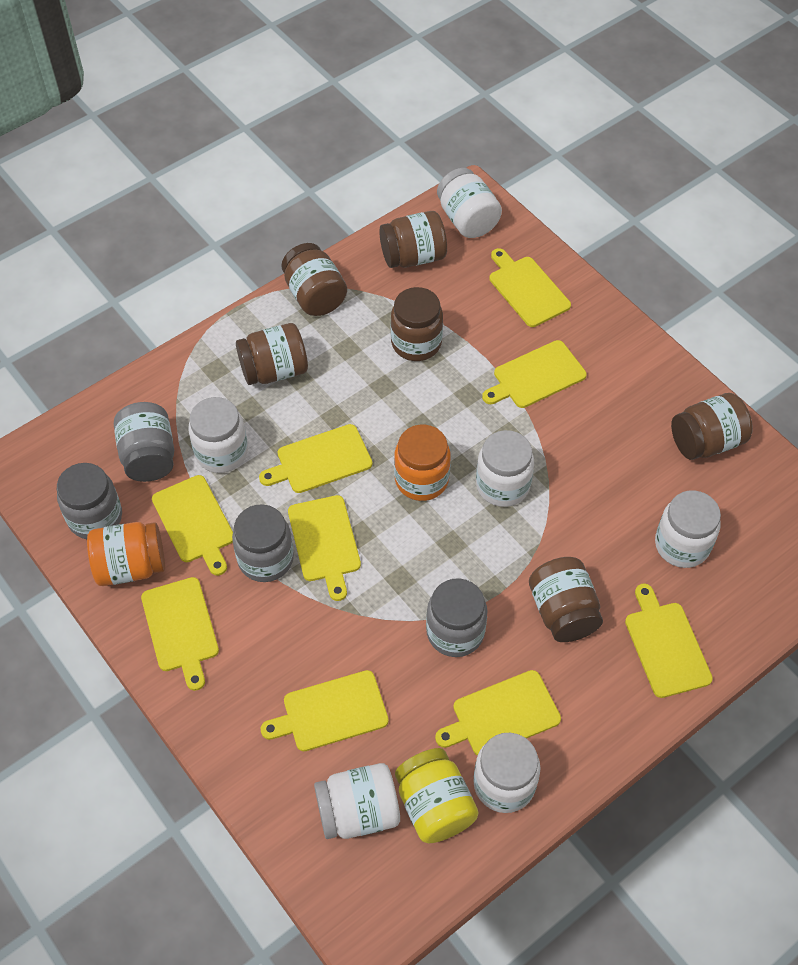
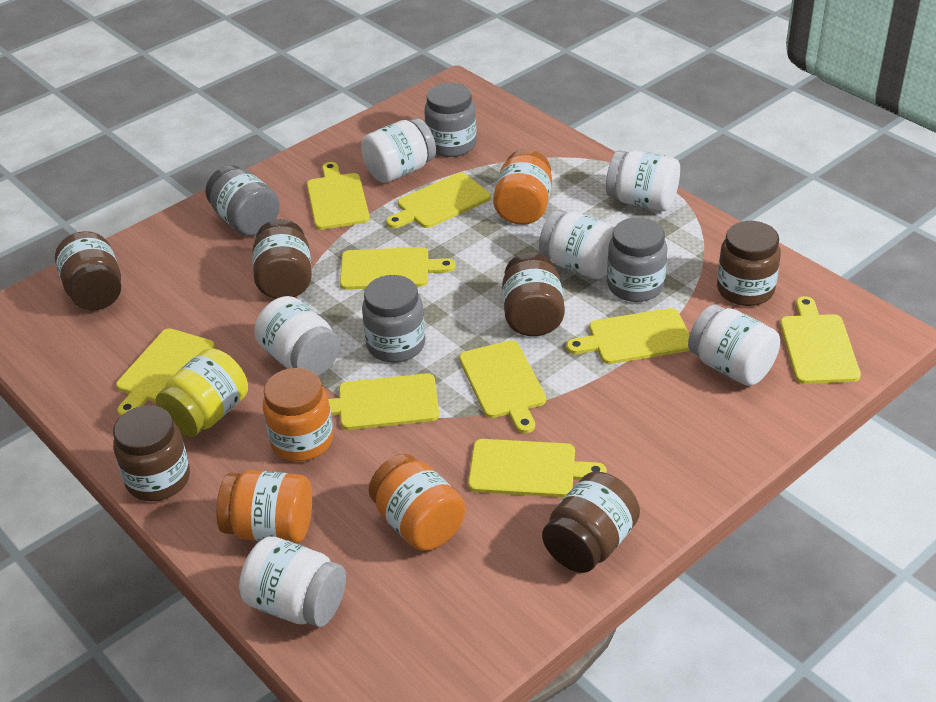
orange jar: [87,522,165,586] [394,425,451,501] = 2 -> [216,470,312,544] [263,368,333,462] [369,454,466,551] [493,149,552,225] = 4

